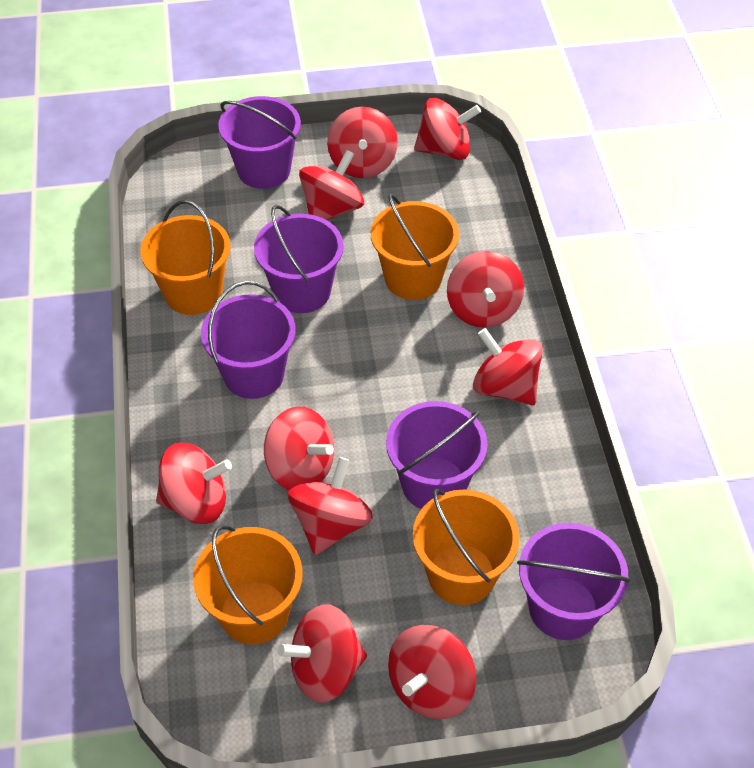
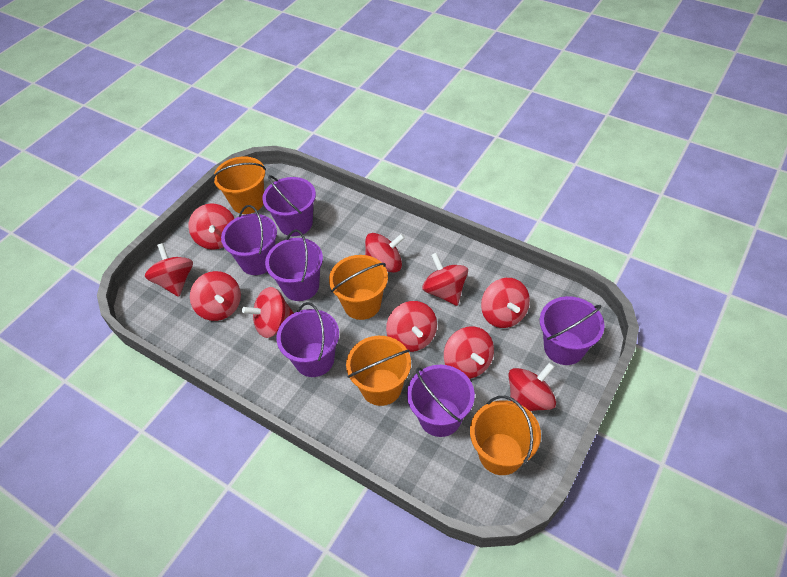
purple bucket: [201,281,295,399] [218,96,301,189] [254,205,344,313] [386,401,488,509] [517,523,630,640] = 5 -> [221,205,277,275] [262,175,316,236] [265,230,323,301] [277,302,339,377] [407,365,475,437] [540,296,605,365] = 6

